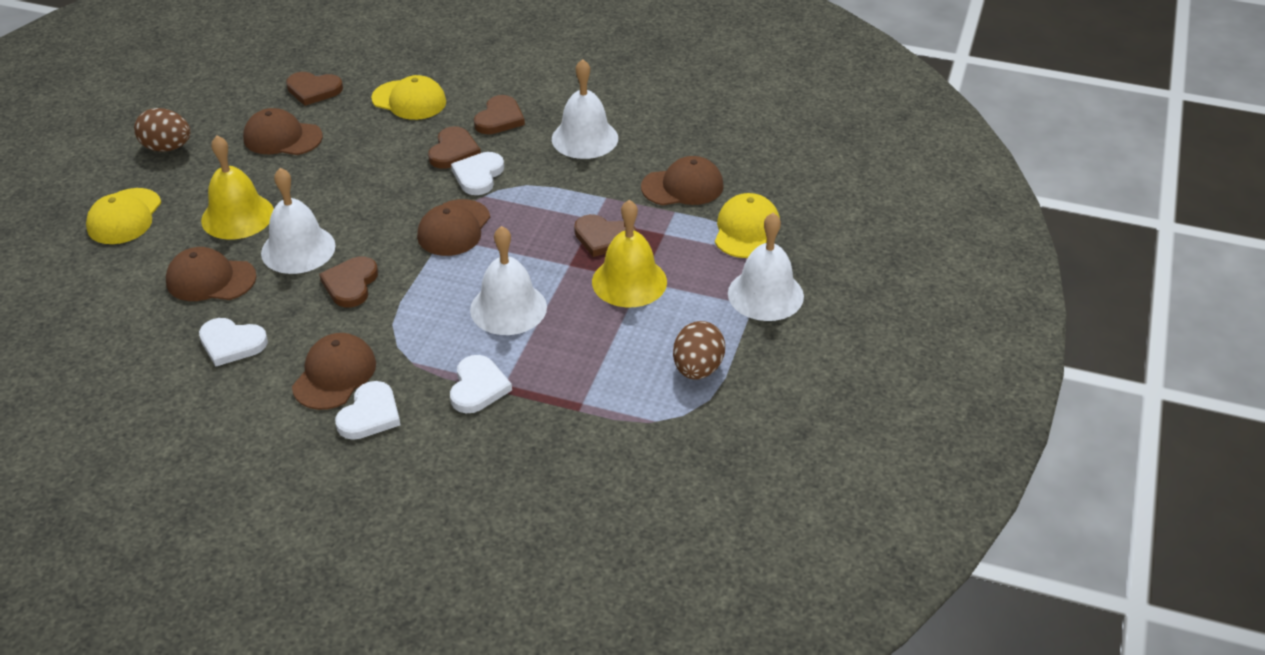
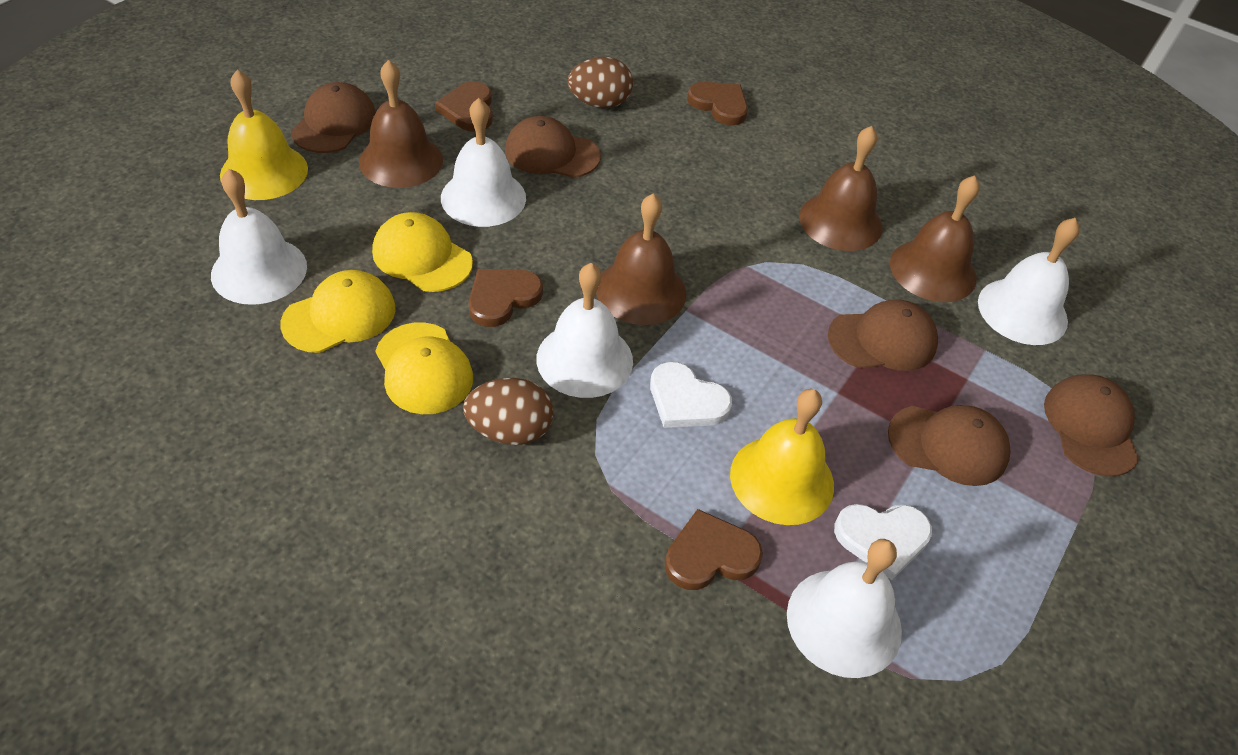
brown bell: none = 0 -> [359,60,443,188] [596,194,686,325] [799,126,883,251] [890,175,980,302] = 4
brown heart: [286,72,343,106] [319,256,378,307] [428,126,481,169] [474,95,525,134] [574,214,636,257] = 5 -> [435,81,493,132] [469,269,543,327] [665,509,763,590] [687,82,748,126] = 4
white bell: [261,168,336,274] [470,226,547,335] [552,59,618,159] [728,213,804,321] = 4 -> [211,169,307,305] [441,98,526,227] [536,263,633,398] [787,539,902,678] [978,218,1080,345] = 5
white heart: [199,318,268,366] [335,381,400,440] [450,355,512,413] [451,152,504,195] = 4 -> [650,362,732,428] [834,504,932,580] = 2

